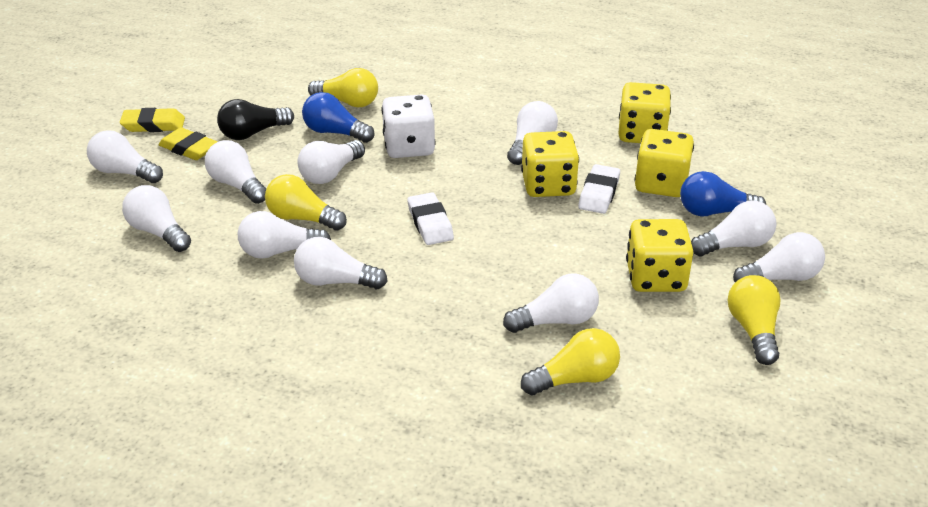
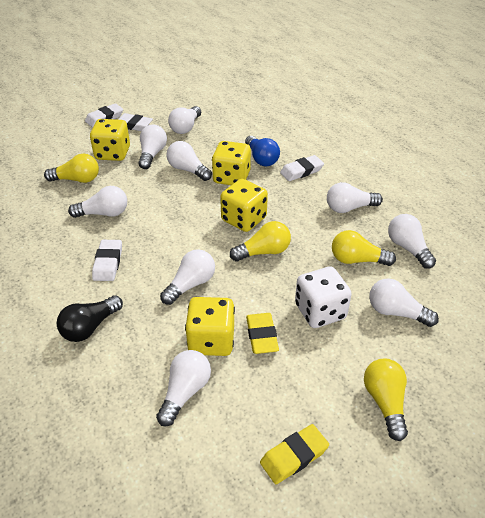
blue light bulb: [302,92,375,143] [680,171,766,216] = 2 -> [245,136,280,166] = 1
white eraser: [407,192,454,245] [578,164,620,214] = 2 -> [85,103,123,127] [92,240,122,281] [118,113,153,131] [280,155,324,181] = 4
white light bulb: [87,130,163,183] [122,185,191,252] [205,140,267,204] [238,211,331,259] [294,237,388,289] [297,140,365,184] [503,273,599,333] [507,101,558,165] [691,200,777,256] [733,232,825,282] = 10 -> [68,186,127,218] [139,125,167,169] [156,350,211,426] [160,249,215,305] [166,141,212,181] [168,106,201,134] [327,182,383,213] [369,278,439,327] [388,214,436,269] = 9

